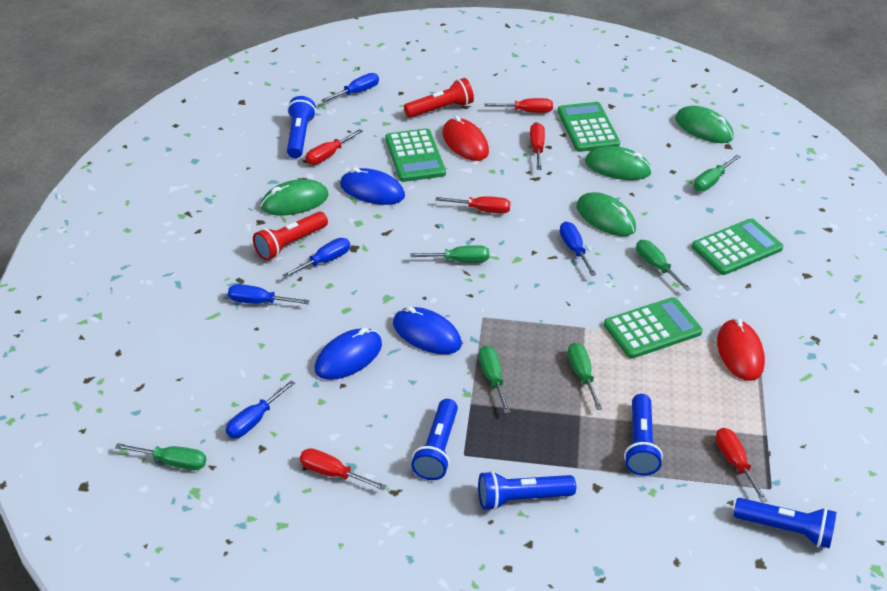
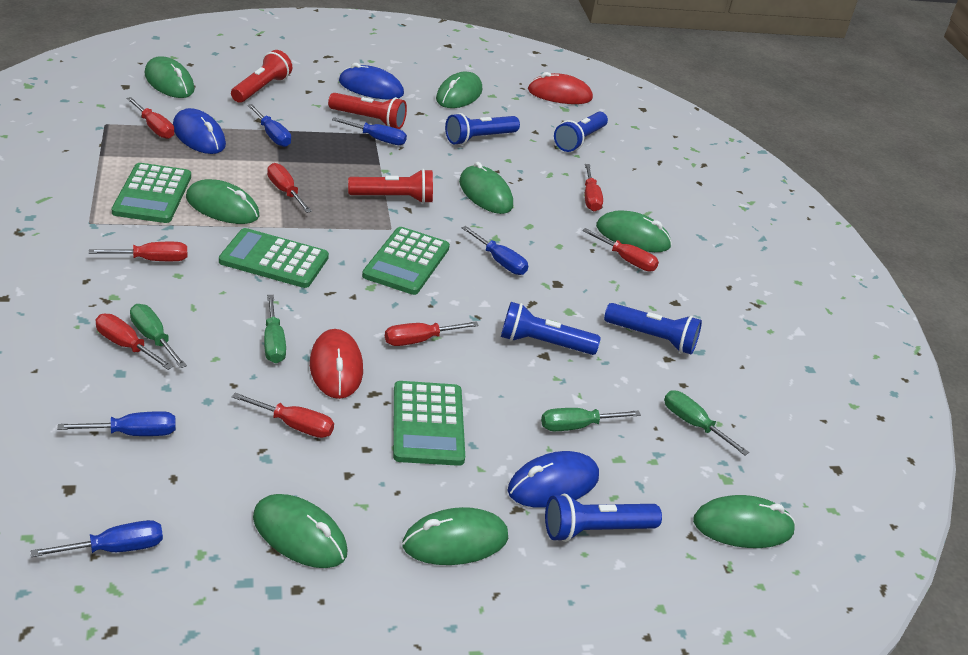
green mouse: [261,179,329,215] [576,192,636,236] [585,146,652,180] [675,106,734,143] = 4 -> [144,56,195,98] [186,179,259,224] [253,494,348,568] [402,507,508,565] [436,71,482,108] [459,162,513,214] [596,211,672,252] [693,495,796,548] = 8
green screwdriver: [115,443,206,470] [410,245,489,262] [479,346,510,413] [568,342,602,410] [636,240,691,291] [694,155,741,191] = 6 -> [130,304,187,368] [264,295,286,363] [541,408,641,431] [664,390,749,455] = 4
red flashlight: [253,212,328,260] [404,78,474,118] = 2 -> [231,50,292,103] [328,93,407,129] [348,169,433,204] = 3
red screwdriver: [300,448,387,490] [306,129,363,165] [435,196,511,214] [484,98,553,113] [530,123,545,170] [716,428,768,502] = 6 -> [89,242,187,261] [95,314,173,370] [126,97,174,139] [232,393,334,438] [267,163,312,213] [385,321,479,346] [582,228,659,272] [585,164,603,211] = 8

